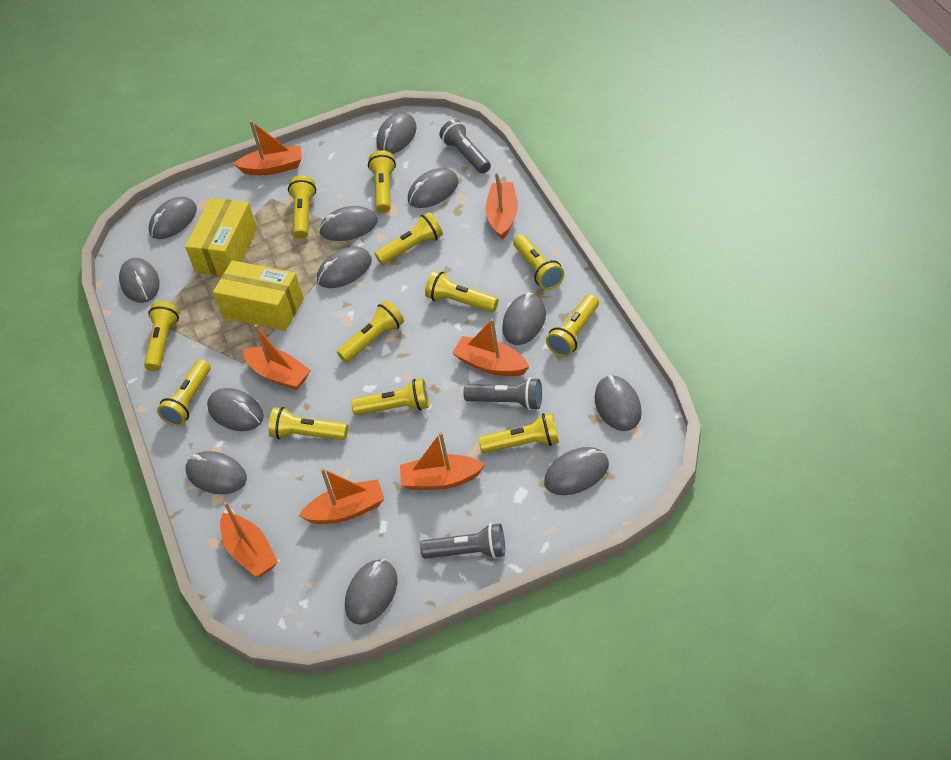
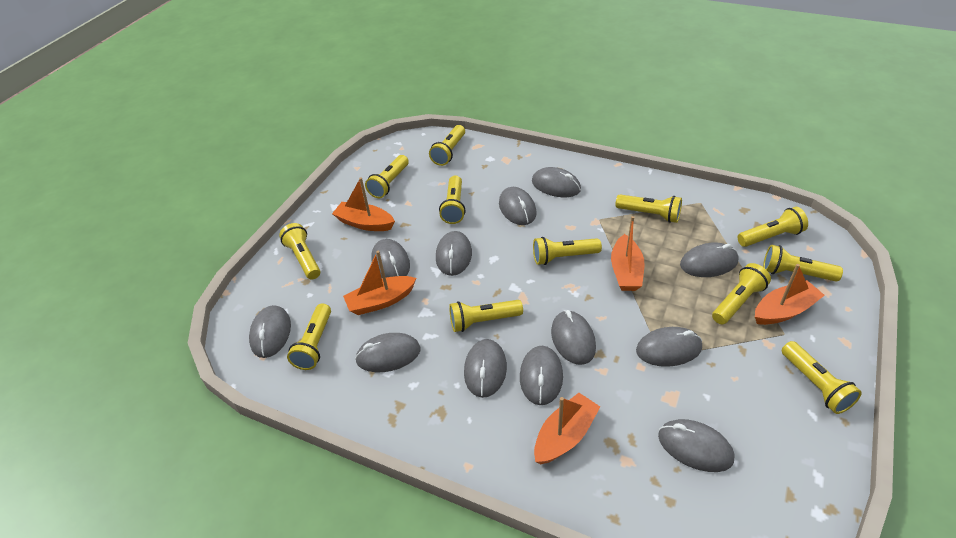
grey flashlight: [420,523,505,559] [439,119,491,173] [463,377,542,410] = 3 -> none = 0
orange boat: [220,502,278,577] [233,121,302,175] [243,324,311,390] [299,468,384,524] [400,432,485,490] [452,319,529,376] [485,172,518,240] = 7 -> [332,177,395,231] [343,251,416,315] [534,393,600,464] [611,216,645,291] [755,264,825,325] = 5
yellow box: [185,198,257,276] [213,260,304,331] = 2 -> none = 0

